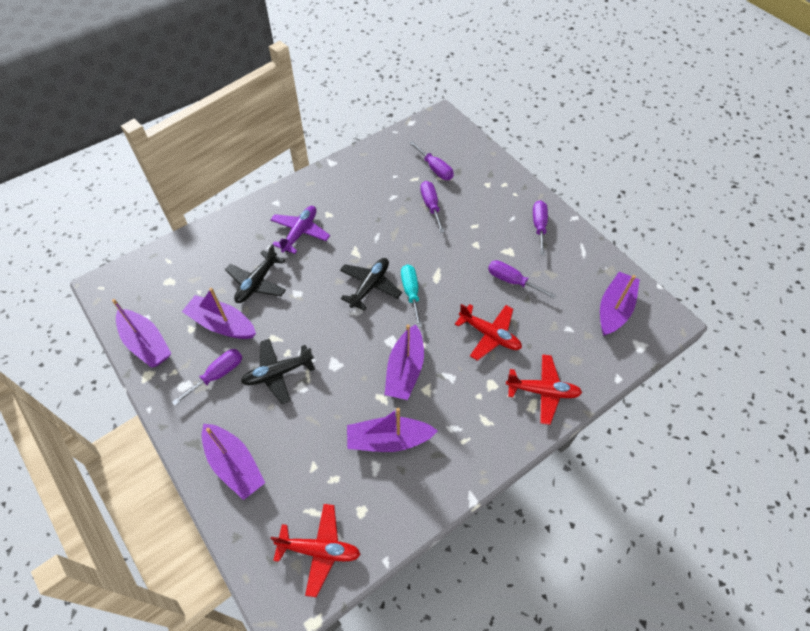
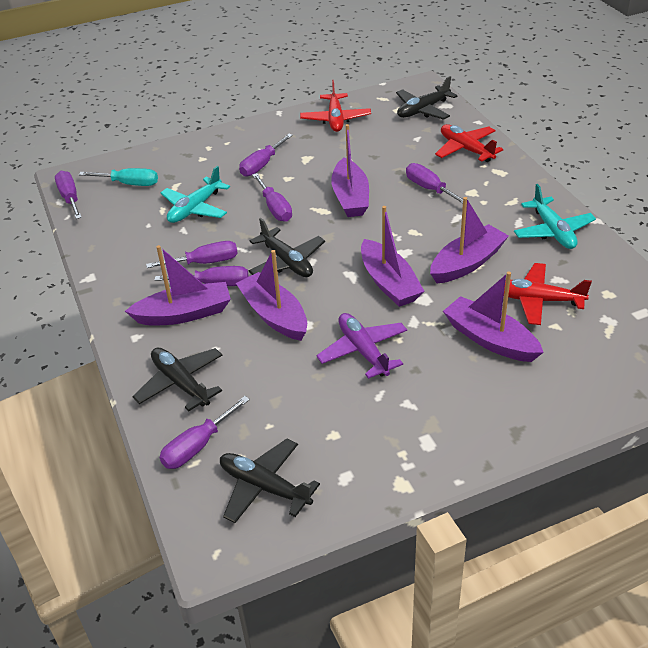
black plane: [225,244,286,303] [241,339,315,404] [340,258,402,311] = 3 -> [132,348,222,411] [220,439,320,523] [248,218,325,277] [396,76,458,120] = 4
purple screwdriver: [172,349,242,406] [409,141,454,180] [420,181,445,233] [488,260,556,299] [533,200,548,256] = 5 -> [55,171,82,219] [146,241,238,268] [155,266,248,286] [160,396,250,469] [239,134,293,177] [252,173,292,222] [406,163,470,204] = 7
turquoise plane: none = 0 -> [161,166,230,223] [514,184,596,249] = 2

